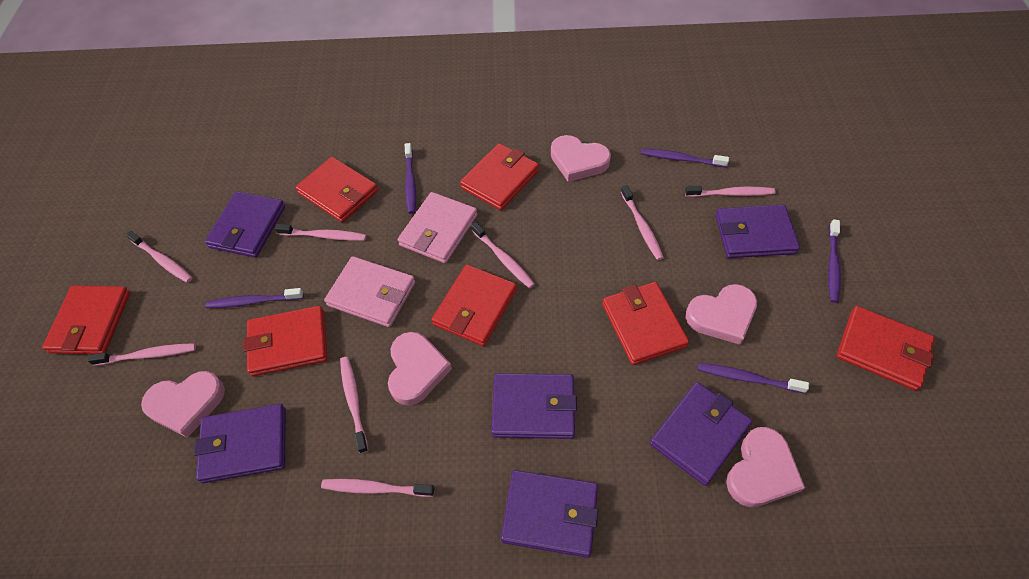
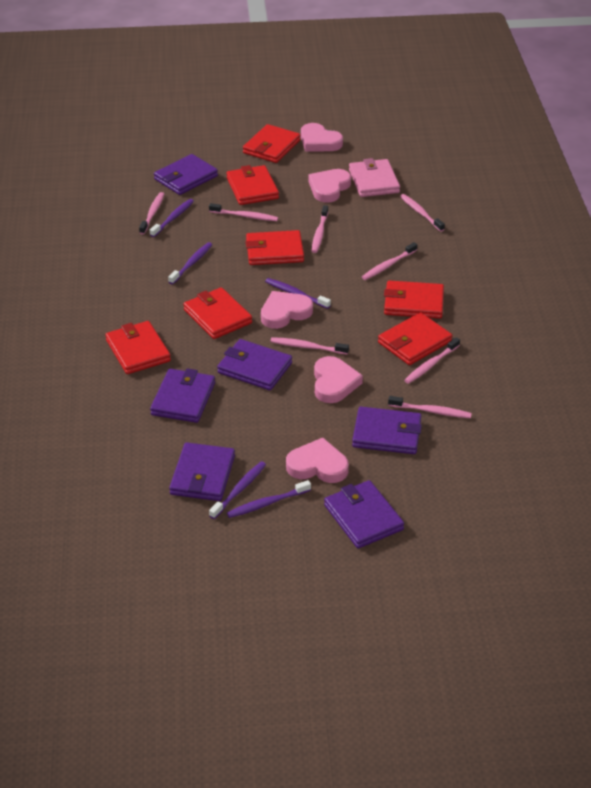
pink wallet: [324,256,415,327] [398,192,477,263] = 2 -> [349,158,400,197] = 1

